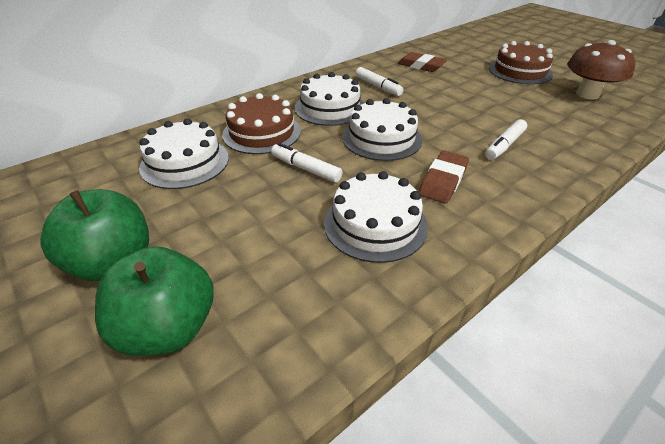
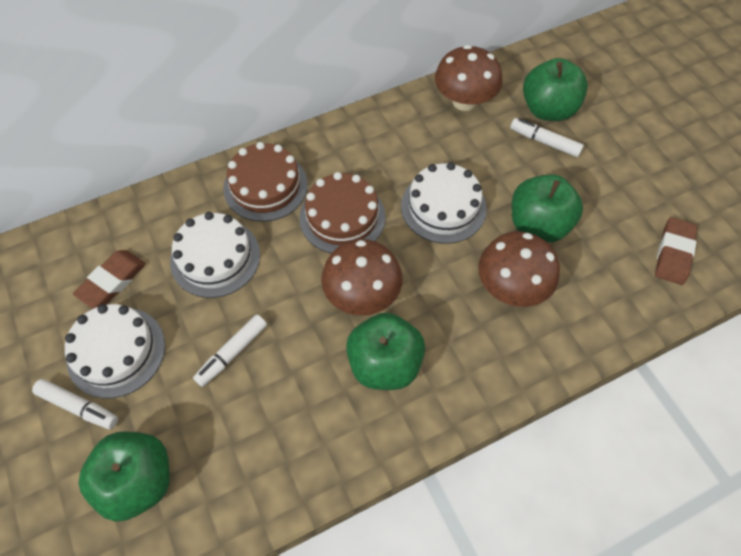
brown mushroom: [568,40,636,100] = 1 -> [321,239,402,316] [435,45,503,111] [478,232,560,307] = 3
green apple: [40,189,149,281] [95,246,214,356] = 2 -> [79,432,170,522] [346,313,425,390] [512,174,583,243] [523,58,588,121] = 4
white cake: [139,119,229,189] [295,72,364,126] [324,171,428,263] [342,98,422,161] = 4 -> [65,304,165,398] [170,212,260,298] [401,162,487,244] = 3

